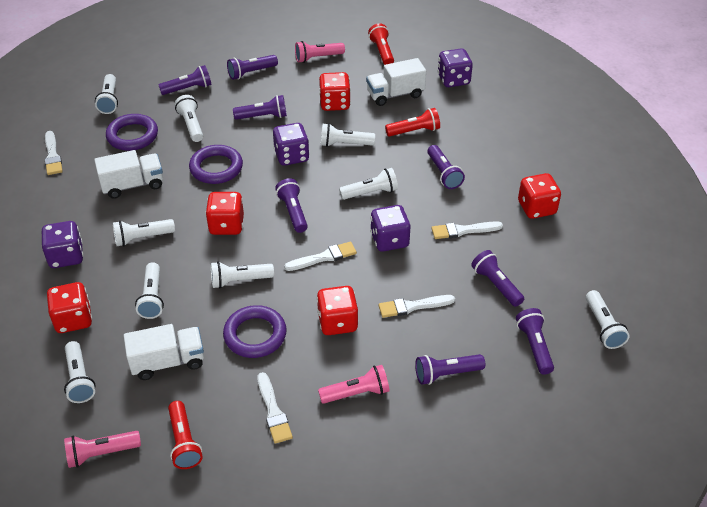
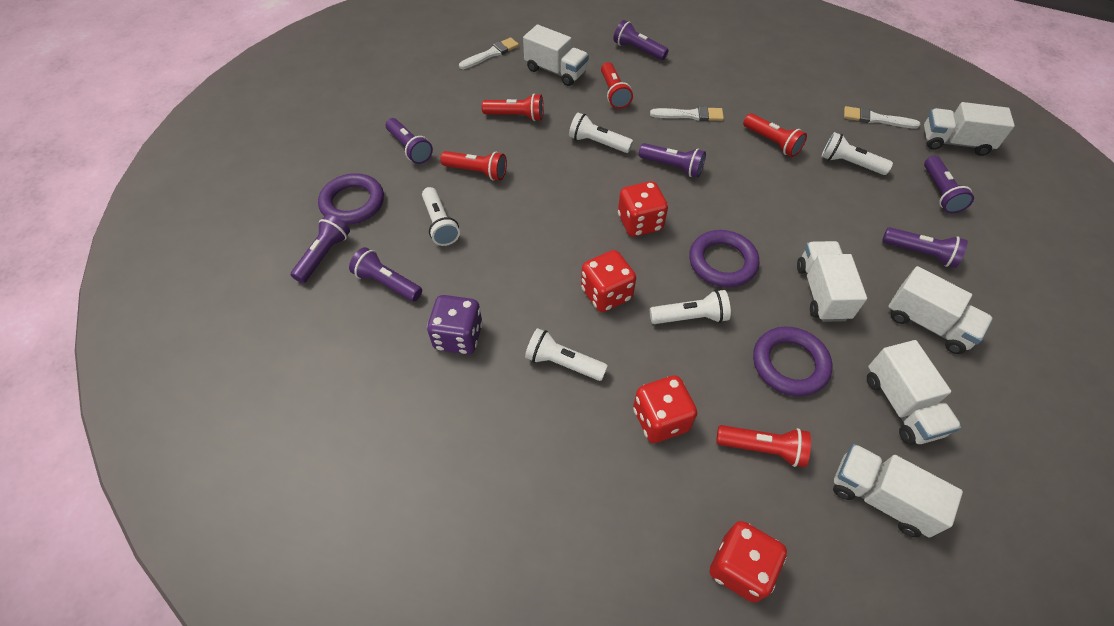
pink flashlight: [64,431,141,468] [295,41,345,63] [318,365,390,404] = 3 -> none = 0
purple dice: [42,221,84,268] [273,123,310,166] [370,205,410,252] [438,48,473,87] = 4 -> [427,295,483,354] = 1
purple flashlight: [159,65,212,95] [227,55,278,80] [233,95,287,120] [275,178,308,233] [415,354,485,385] [427,145,465,189] [471,250,524,307] [516,308,554,374] = 8 -> [291,214,350,283] [349,247,422,302] [386,118,433,164] [613,20,669,60] [639,143,706,177] [882,227,968,268] [924,156,974,213] = 7
red dice: [47,282,92,333] [205,192,244,235] [317,286,359,335] [319,72,351,111] [518,173,561,219] = 5 -> [581,250,636,312] [618,181,668,237] [633,375,697,443] [710,521,787,603] = 4
red flashlight: [168,401,203,469] [368,23,394,65] [385,108,440,137] = 3 -> [440,151,507,181] [482,93,544,121] [601,62,633,109] [716,425,811,467] [743,113,807,157] = 5
white brush: [45,131,63,175] [257,372,293,444] [284,241,357,271] [378,295,455,318] [431,221,503,239] = 5 -> [459,37,519,69] [650,106,724,121] [844,106,920,128] = 3
white flashlight: [64,341,96,403] [95,74,118,114] [113,219,175,246] [135,262,164,319] [175,95,203,142] [211,261,274,288] [321,123,375,147] [339,168,398,200] [586,290,630,349] = 9 -> [422,187,460,246] [525,328,608,381] [569,112,633,153] [650,290,731,324] [821,132,893,175] = 5
white truck: [94,150,163,199] [124,324,204,380] [366,58,426,106] = 3 -> [523,25,589,86] [797,241,867,322] [833,444,963,538] [867,340,962,445] [888,266,993,354] [924,102,1015,156] = 6

